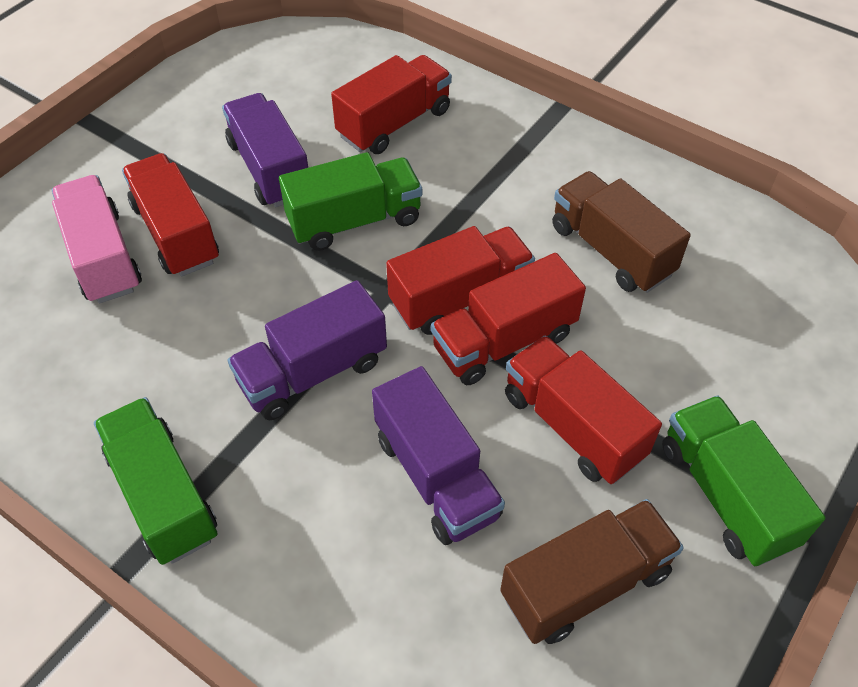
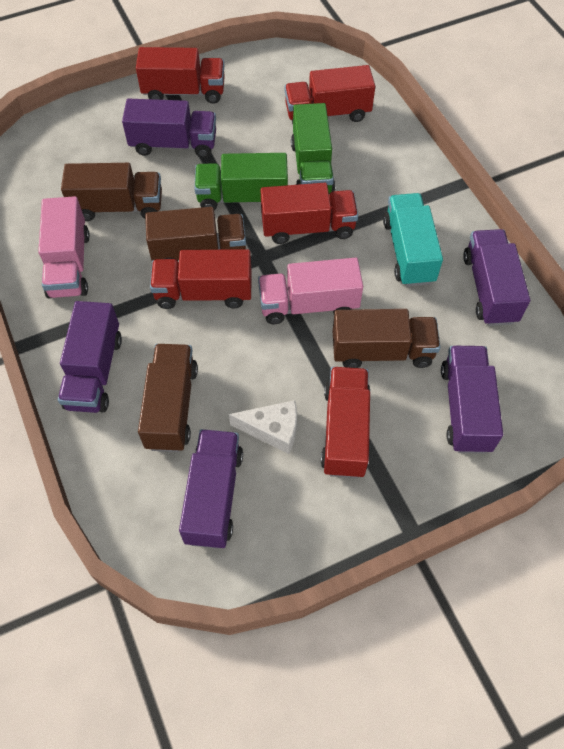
brown truck: [500,499,684,644] [552,171,691,293] = 2 -> [61,163,162,221] [138,344,198,452] [145,207,246,261] [333,309,440,368] = 4
green truck: [94,397,217,565] [279,152,422,251] [662,396,825,566] = 3 -> [194,153,288,210] [291,103,335,194] = 2
pink truck: [52,175,142,303] = 1 -> [38,196,90,299] [258,258,363,324] = 2
purple truck: [222,93,308,207] [228,280,387,420] [372,366,505,545] = 3 -> [58,301,122,413] [122,99,216,158] [179,429,243,549] [441,346,503,454] [463,229,530,326] = 5
turquoise truck: none = 0 -> [383,193,443,287] = 1
white cheese: none = 0 -> [229,400,297,454] = 1

